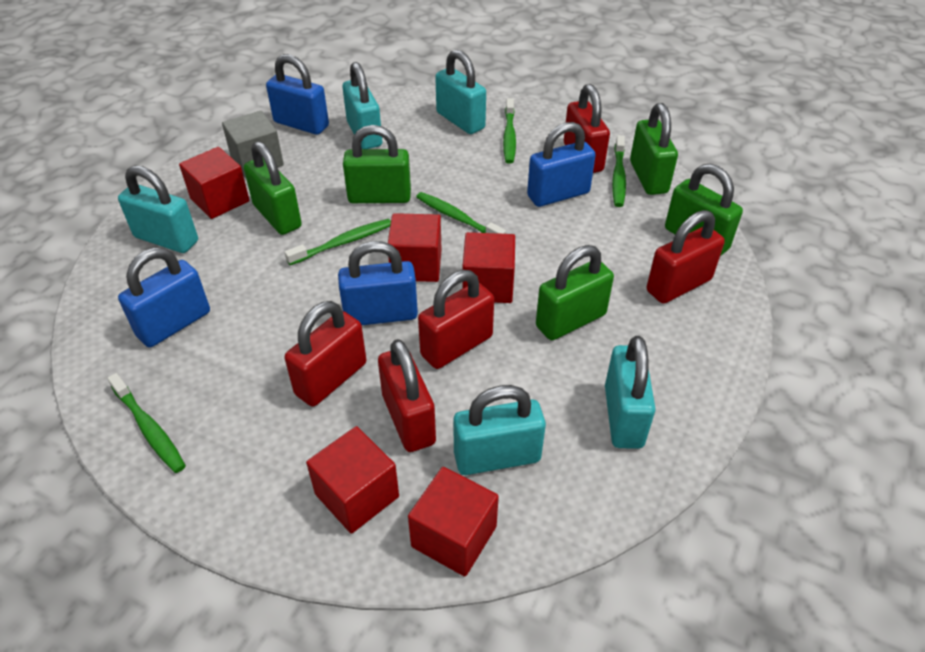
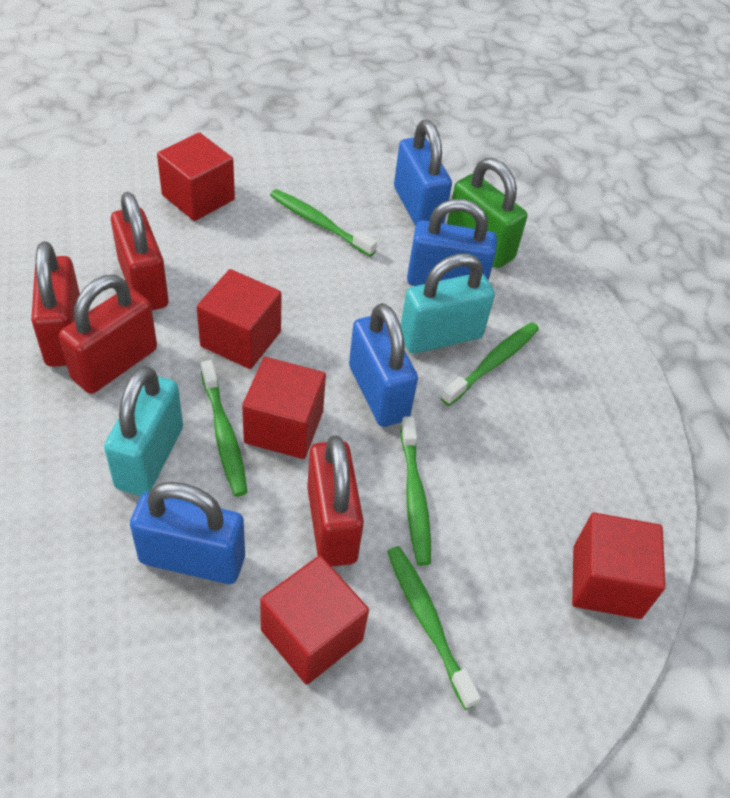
green padlock: [244,141,302,235] [343,125,411,203] [536,245,614,340] [630,103,678,195] [665,164,743,256] = 5 -> [447,158,527,268] = 1
grey cube: [222,111,284,178] = 1 -> none = 0
red padlock: [285,301,367,407] [378,339,436,452] [418,270,494,369] [564,84,610,173] [647,210,725,304] = 5 -> [31,241,80,367] [59,275,157,394] [111,192,168,310] [307,435,364,567] = 4
turquoise padlock: [118,166,198,253] [343,62,382,149] [435,49,486,134] [453,385,546,475] [605,336,656,449] = 5 -> [104,366,183,496] [401,253,495,353] = 2

